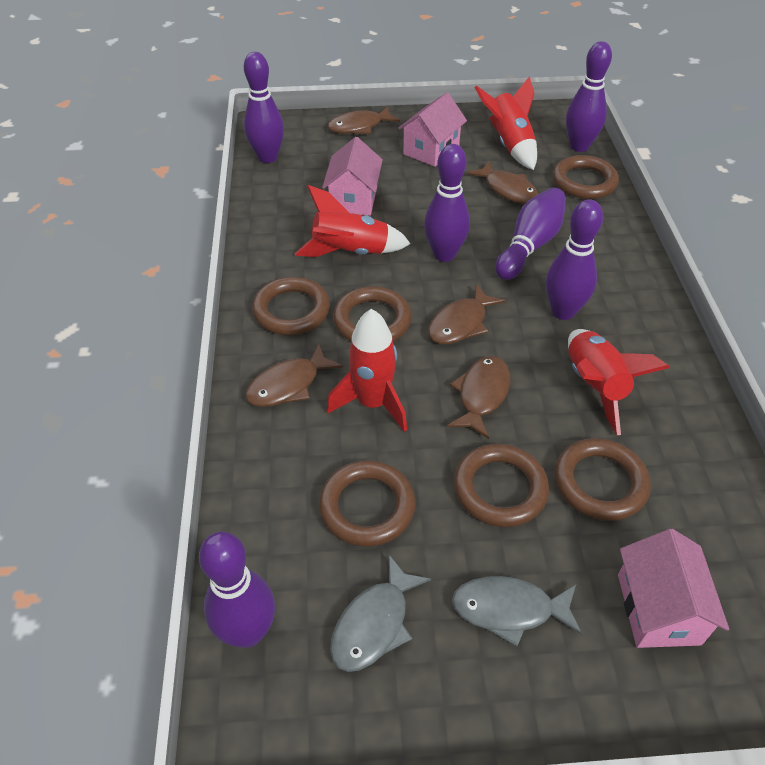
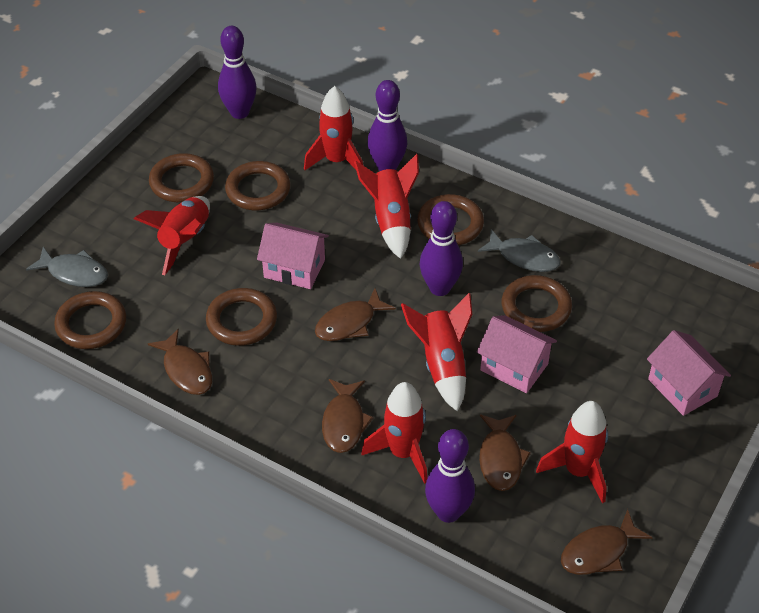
purple bowling pin: [199,532,275,648] [244,52,284,163] [424,144,470,262] [495,188,566,280] [546,199,603,320] [566,41,612,152] = 6 -> [218,26,257,119] [367,80,407,171] [420,201,463,296] [425,429,475,523] = 4
red rocket: [295,185,411,257] [327,309,407,432] [475,76,537,170] [568,329,670,435] = 4 -> [134,196,210,275] [304,86,363,170] [354,154,419,259] [361,382,427,484] [401,293,472,411] [536,401,608,503] = 6

